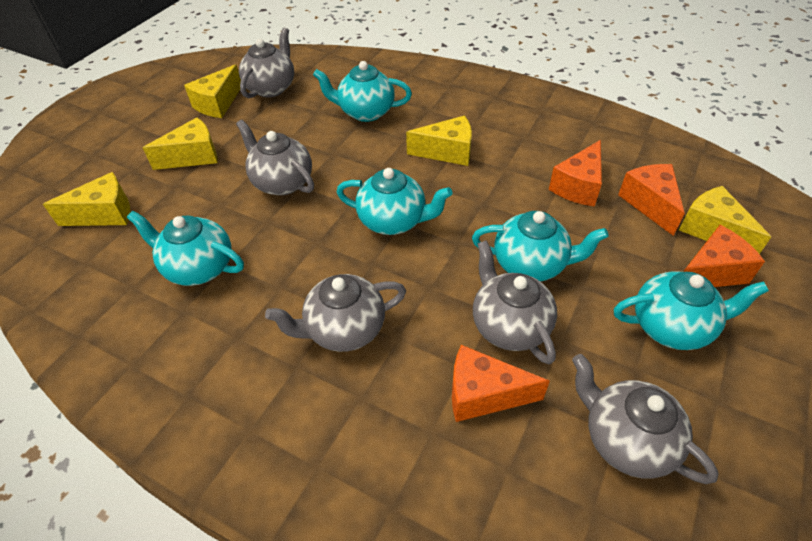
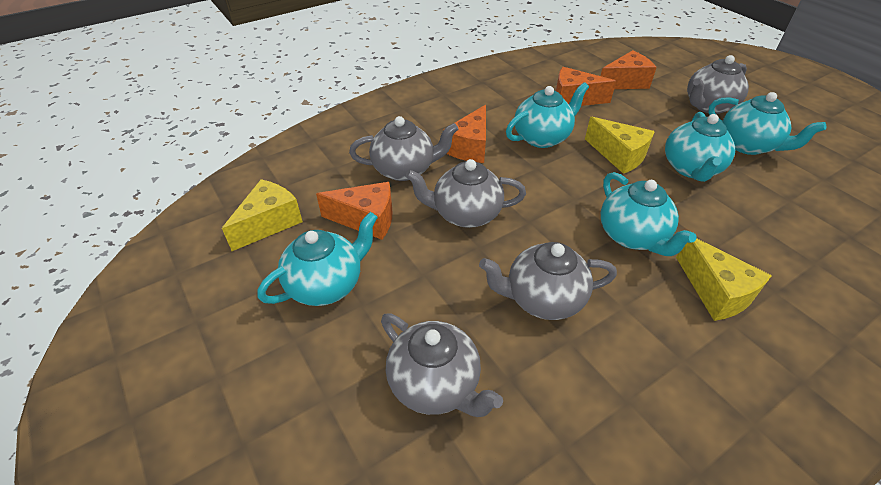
yellow cheese: [43,172,130,226] [143,117,217,170] [184,64,241,118] [406,116,472,166] [679,186,771,254] = 5 -> [222,179,303,251] [585,117,655,174] [676,238,772,321] = 3

